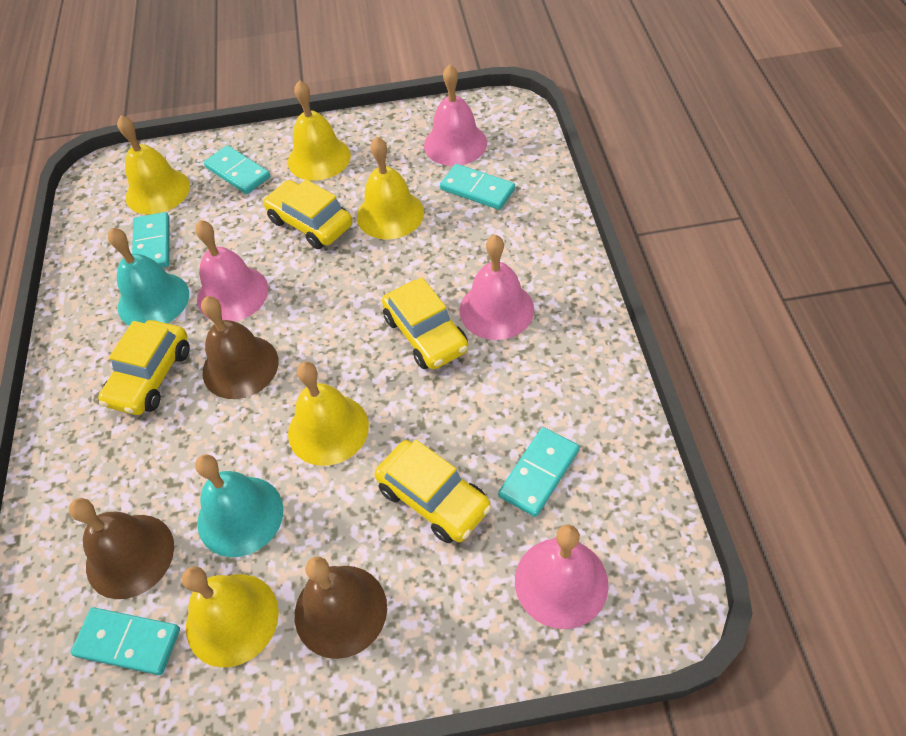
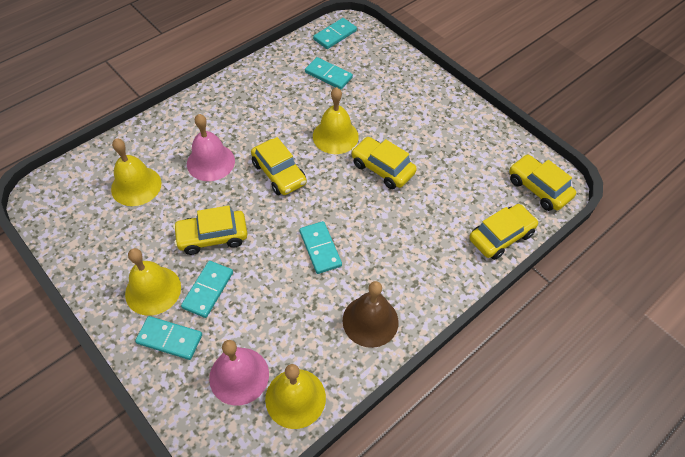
brown bell: [69,498,174,599] [201,296,279,399] [295,557,387,659] = 3 -> [343,281,399,348] = 1
pink bell: [195,220,268,321] [424,64,487,166] [460,235,534,340] [515,525,608,629] = 4 -> [187,114,235,181] [209,340,269,406] = 2
turquoise bell: [108,228,189,326] [195,454,284,557] = 2 -> none = 0
yellow bell: [117,115,190,215] [182,566,279,667] [288,80,351,181] [288,362,369,466] [357,137,424,240] = 5 -> [111,139,161,206] [125,248,181,316] [265,364,326,429] [313,87,359,154] = 4
yellow car: [98,320,190,415] [263,180,352,249] [374,440,492,543] [382,277,468,370] = 4 -> [173,206,247,255] [251,137,307,195] [351,137,417,189] [469,204,539,260] [509,154,576,211] = 5

